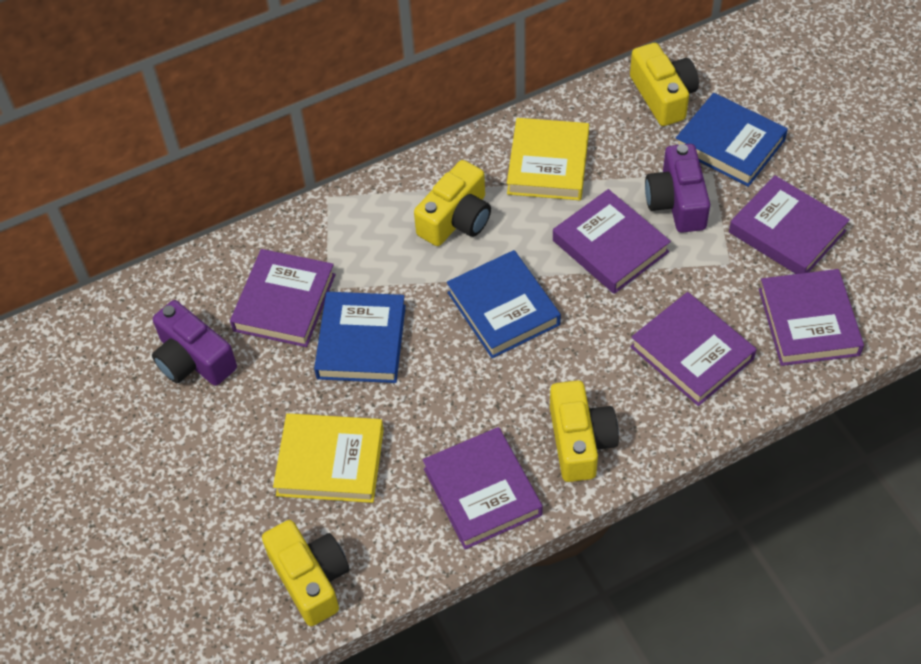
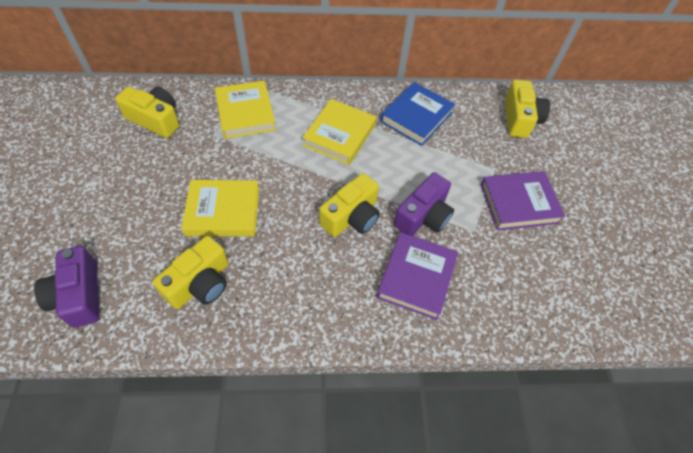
blue book: [314,292,406,383] [447,250,561,358] [676,93,788,187] = 3 -> [380,82,455,146] = 1
purple book: [230,249,336,347] [423,427,543,549] [553,189,671,294] [630,292,757,406] [729,175,850,274] [759,269,864,366] = 6 -> [377,232,458,320] [481,171,565,230] = 2
yellow book: [273,413,384,503] [507,118,589,200] = 2 -> [181,180,259,237] [215,81,276,139] [302,99,376,165] = 3

